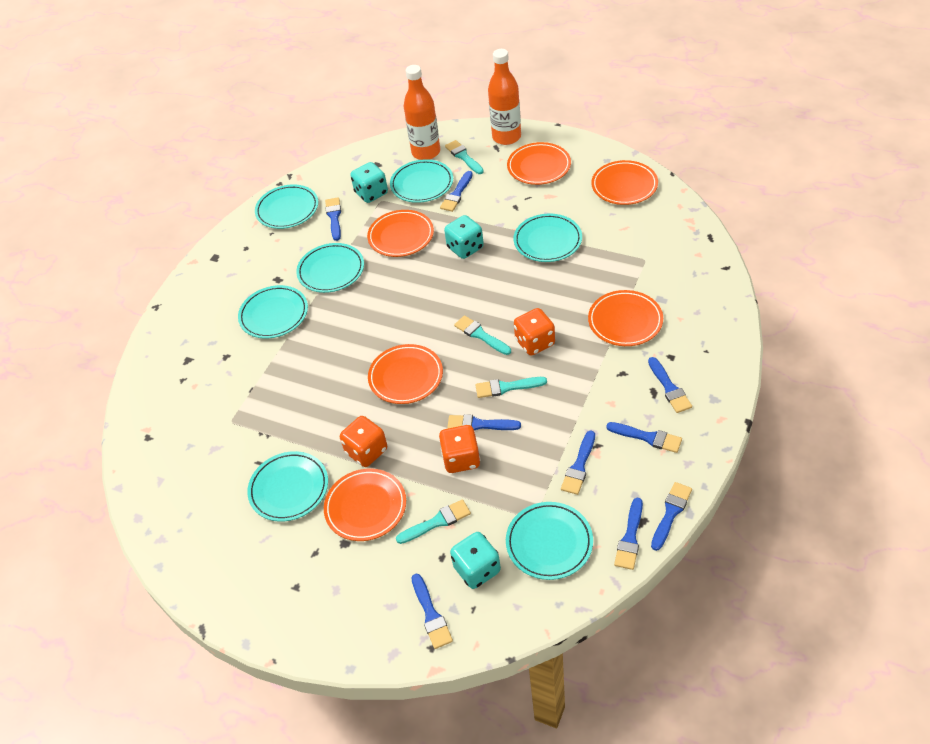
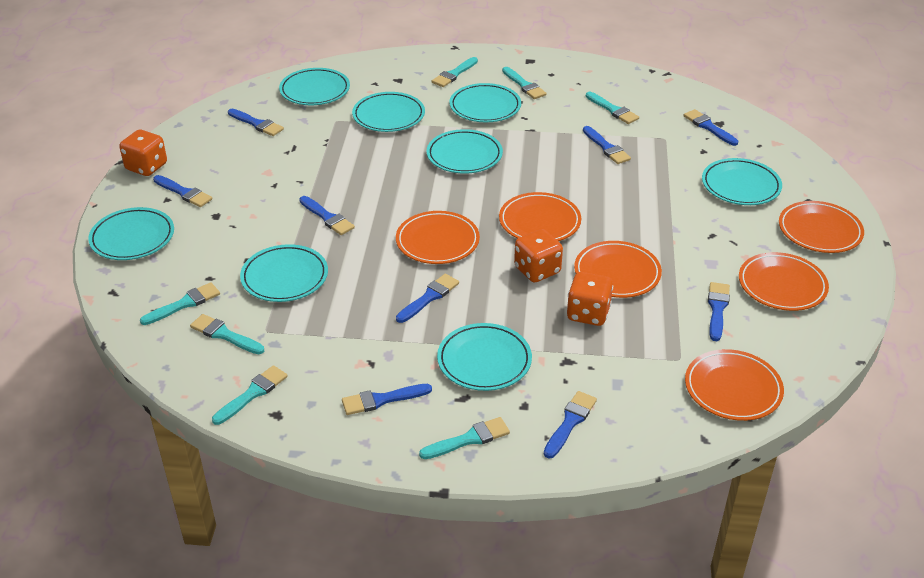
orange bottle: [404,65,440,160] [488,49,521,145] = 2 -> none = 0
turquoise brush: [396,499,471,544] [445,140,484,174] [454,315,511,355] [476,377,547,398] = 4 -> [140,282,220,325] [190,314,264,354] [212,365,288,425] [419,417,510,459] [432,57,478,87] [502,67,547,99] [586,92,639,124] = 7
turquoise dice: [350,162,388,203] [444,215,484,259] [450,532,501,589] = 3 -> none = 0
turquoise plate: [238,285,308,339] [247,451,328,522] [255,184,318,229] [296,243,364,293] [390,159,453,203] [506,502,593,580] [514,213,582,262] = 7 -> [88,207,174,260] [240,244,328,302] [279,68,350,105] [352,92,425,132] [427,129,503,174] [437,323,532,391] [449,83,521,122] [702,158,782,205] = 8

